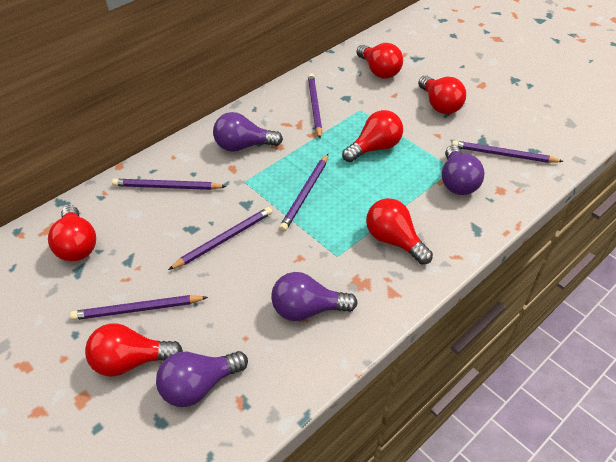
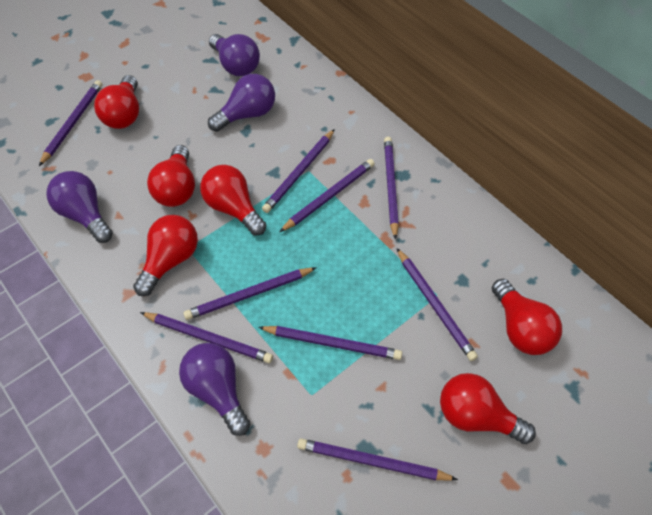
purple pencil: [70,295,208,320] [112,179,227,190] [168,207,272,270] [279,154,328,231] [308,73,322,138] [452,140,564,163] = 6 -> [39,80,102,166] [140,312,273,363] [183,267,317,320] [258,326,402,360] [262,129,335,213] [279,159,375,232] [297,438,458,481] [384,137,399,240] [397,248,478,361] = 9

